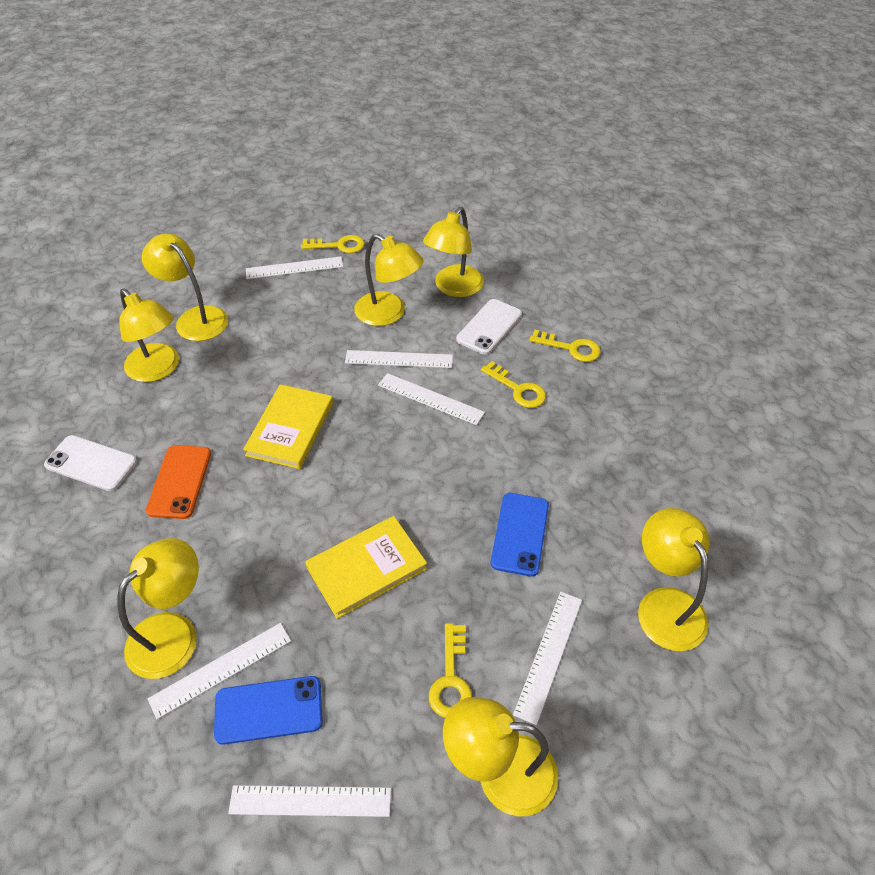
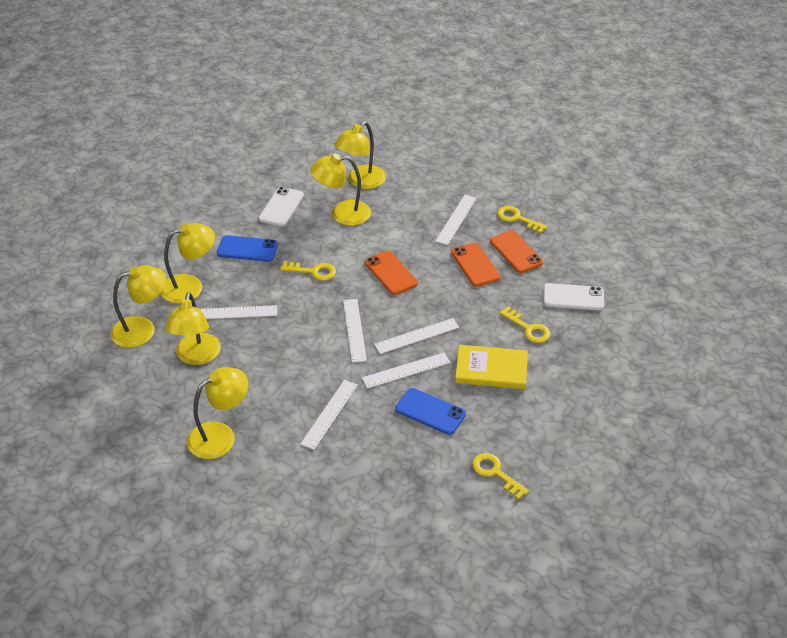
orange phone: [146,445,211,519] = 1 -> [365,251,418,295] [451,243,501,287] [490,230,543,273] = 3
yellow book: [243,384,333,469] [305,516,427,619] = 2 -> [455,345,528,389] = 1
yellow lamp: [117,538,199,679] [119,289,179,382] [142,233,228,341] [354,234,424,326] [423,207,484,297] [443,697,558,816] [638,508,710,651] = 7 -> [110,265,166,348] [161,223,215,304] [165,292,221,365] [187,367,249,459] [310,154,371,226] [334,121,386,189] = 6

